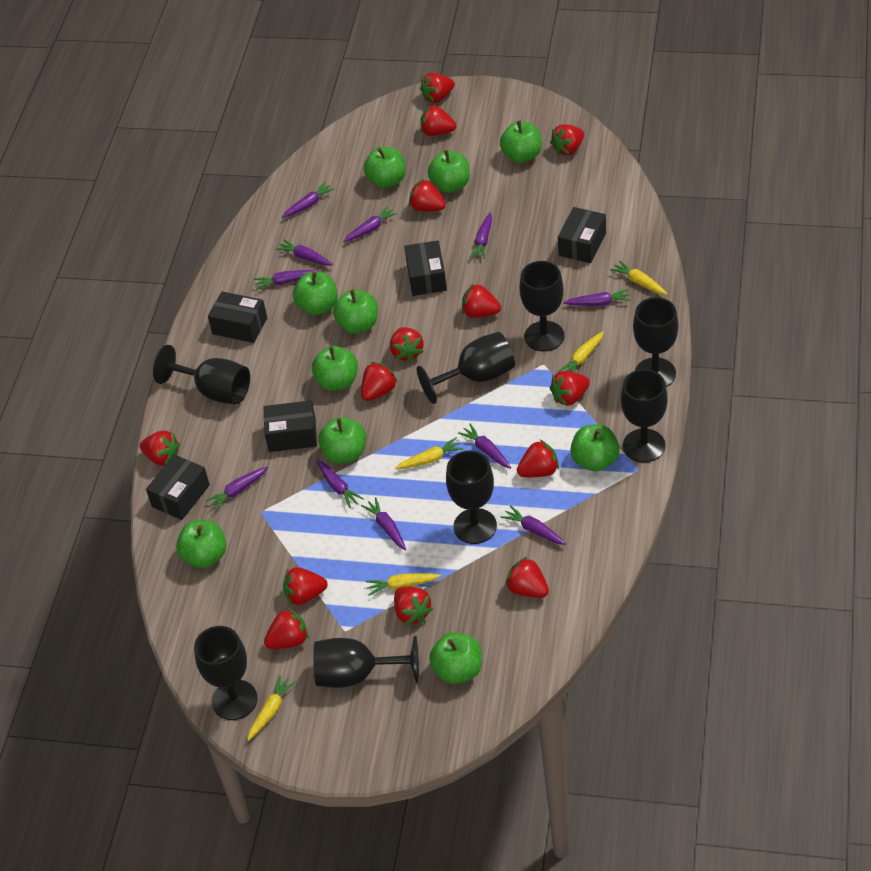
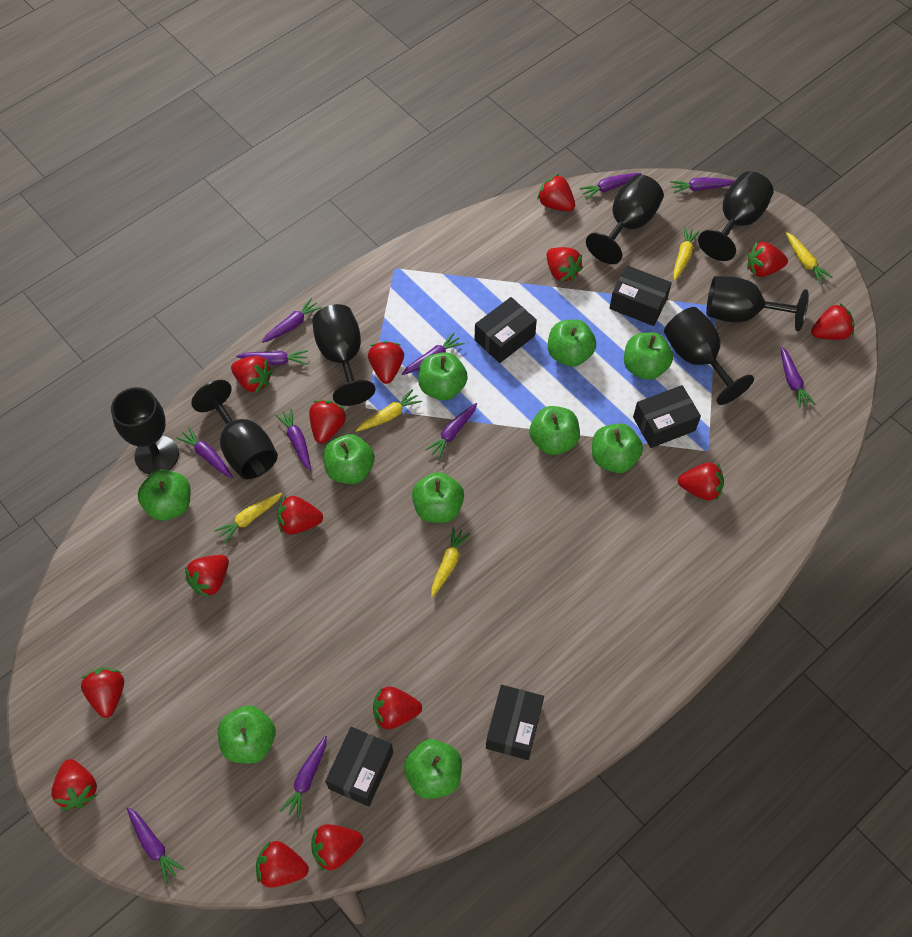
black goblet: [153,345,250,405] [194,626,258,720] [313,636,419,688] [417,332,515,404] [446,451,497,544] [519,261,564,351] [621,369,668,462] [633,297,678,387] = 8 -> [111,387,179,475] [191,380,278,479] [312,304,376,406] [586,174,664,264] [664,307,754,405] [698,171,774,261] [706,276,809,331] = 7
red strawberry: [140,431,180,466] [264,608,309,649] [283,567,328,605] [361,362,398,401] [390,327,424,362] [394,586,433,625] [409,179,446,211] [420,73,455,103] [421,105,456,136] [462,283,501,318] [505,557,549,598] [517,440,559,477] [550,124,584,155] [550,371,590,406] = 14 -> [51,759,97,810] [81,668,124,718] [185,555,229,597] [231,356,273,393] [256,841,309,888] [277,496,323,535] [309,400,346,443] [311,824,363,871] [368,341,404,384] [373,686,422,729] [537,174,575,211] [547,247,583,282] [678,462,724,500] [747,242,788,277] [811,303,854,340] = 15

